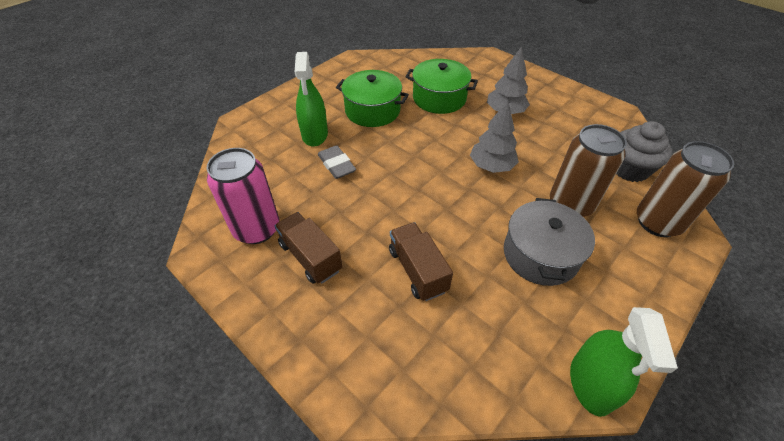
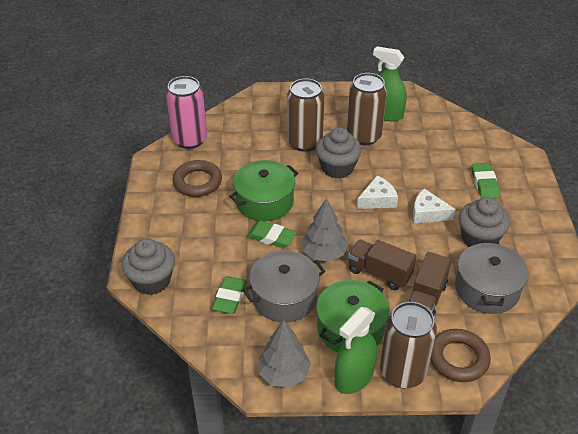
brown can: [550,124,627,217] [637,141,734,237] = 2 -> [287,78,325,152] [347,73,387,146] [380,302,437,388] = 3
brown ring: none = 0 -> [172,160,222,197] [430,329,491,382] = 2
green eraser: none = 0 -> [212,276,247,314] [247,221,297,248] [472,163,500,199] = 3
grey cupcake: [616,121,672,182] = 1 -> [122,239,175,295] [316,127,362,178] [459,197,510,247] = 3
grey eraser: [318,145,356,179] = 1 -> none = 0
grey pot: [504,198,595,286] = 1 -> [243,251,325,322] [455,241,528,314] = 2
white cheese: none = 0 -> [357,175,398,209] [413,189,456,223] = 2

